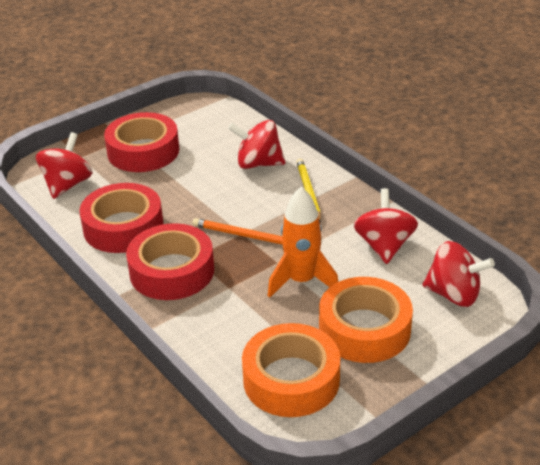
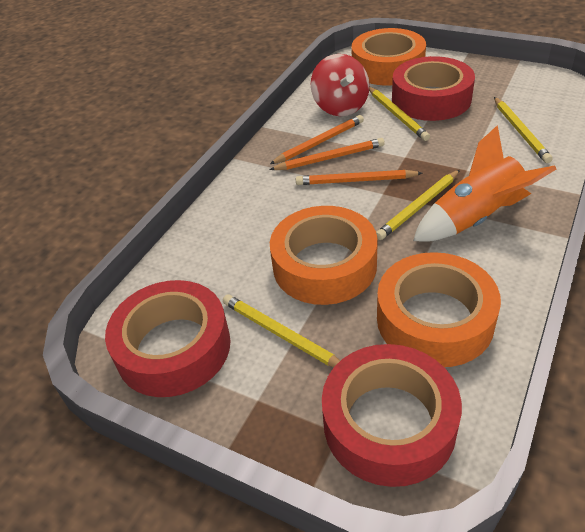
orange pencil: [193,218,283,245] = 1 -> [269,138,385,170] [270,115,364,164] [296,170,423,185] = 3
orange tape: [242,323,340,417] [319,277,413,363] = 2 -> [270,206,378,305] [352,28,426,85] [377,252,501,367] = 3
red spinning top: [36,132,93,199] [228,120,285,169] [354,188,418,264] [422,241,495,307] = 4 -> [311,54,370,116] = 1
yellow pencil: [296,158,321,223] = 1 -> [223,295,340,367] [369,87,430,141] [376,170,460,240] [494,97,553,163] = 4

